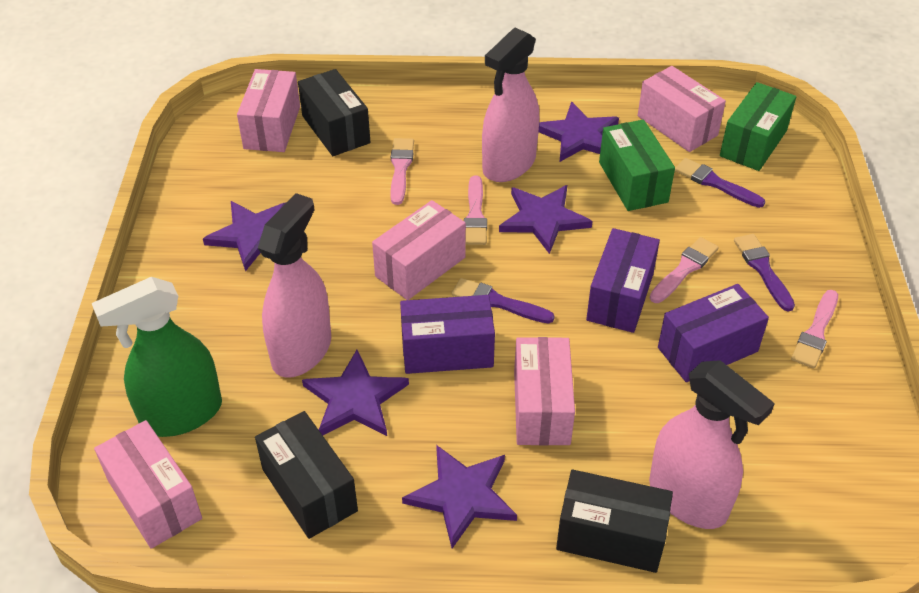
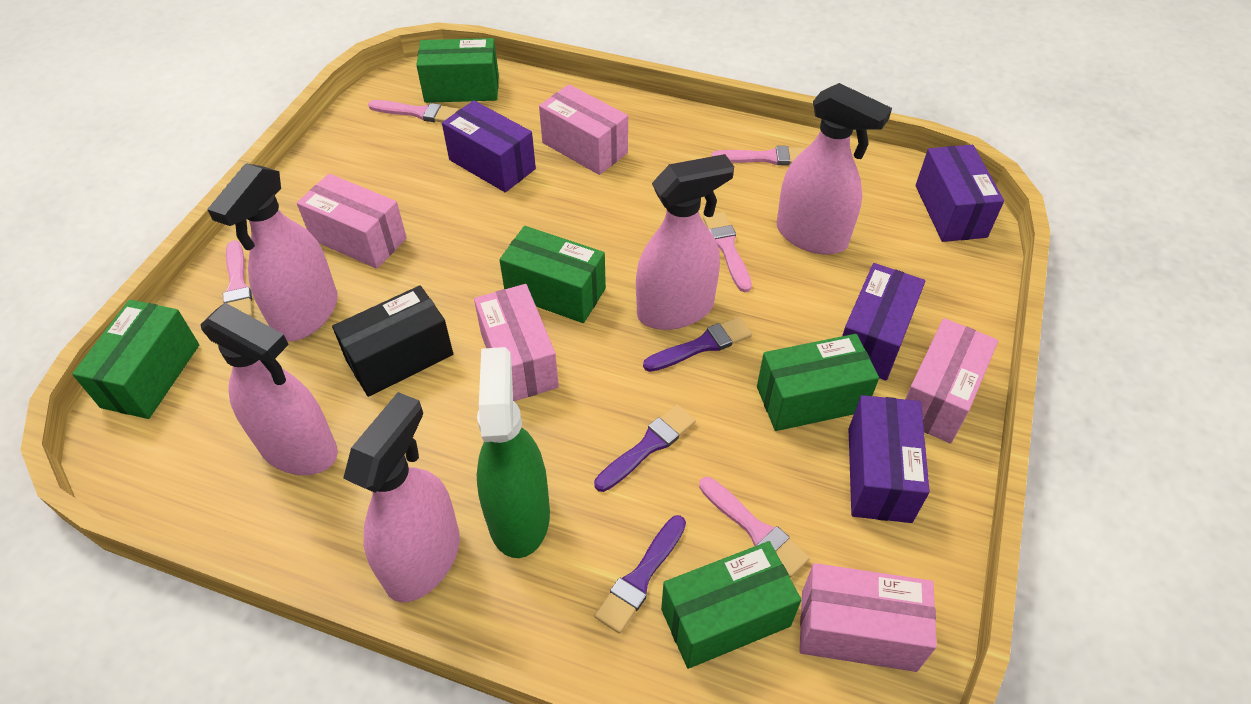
black box: [255,411,358,539] [298,69,370,156] [556,470,673,573] = 3 -> [332,285,453,397] = 1
green box: [599,119,675,211] [720,82,796,171] = 2 -> [72,300,199,419] [416,38,499,103] [499,226,606,323] [661,541,801,669] [757,334,879,431] = 5
pink brush: [391,138,414,205] [464,175,487,245] [650,237,719,303] [791,290,838,368] = 4 -> [223,240,253,317] [368,100,459,122] [699,477,810,578] [703,212,752,292] [712,146,806,165] = 5
pink spray bottle: [258,193,331,378] [482,28,539,182] [649,360,775,529] = 3 -> [200,303,338,475] [207,163,338,342] [343,392,460,602] [636,154,734,330] [777,83,892,255] = 5
purple box: [400,295,495,374] [586,228,660,333] [658,284,769,382] = 3 -> [442,100,536,192] [842,263,925,381] [848,395,930,523] [916,145,1004,242] = 4
purple star: [203,201,287,271] [302,350,409,436] [402,445,517,548] [499,185,593,254] [539,101,619,162] = 5 -> none = 0

